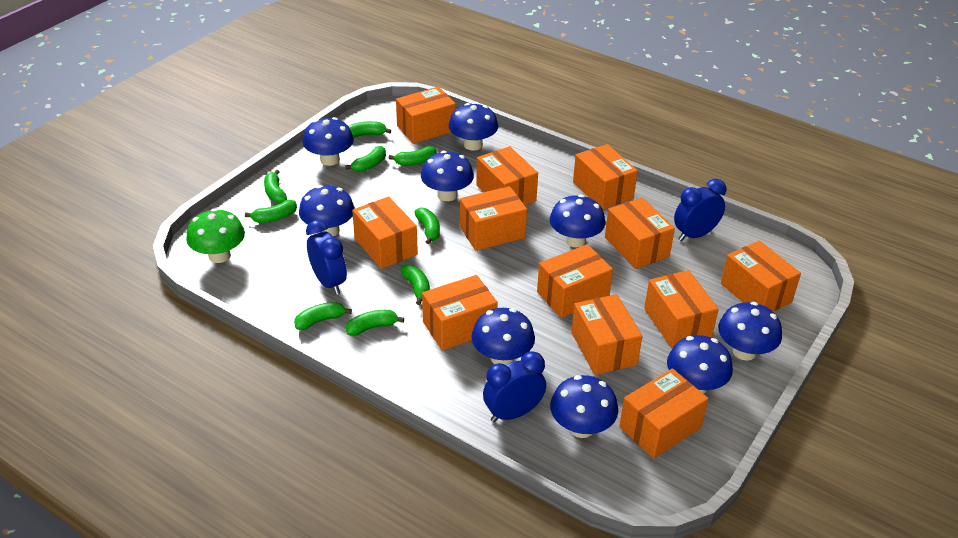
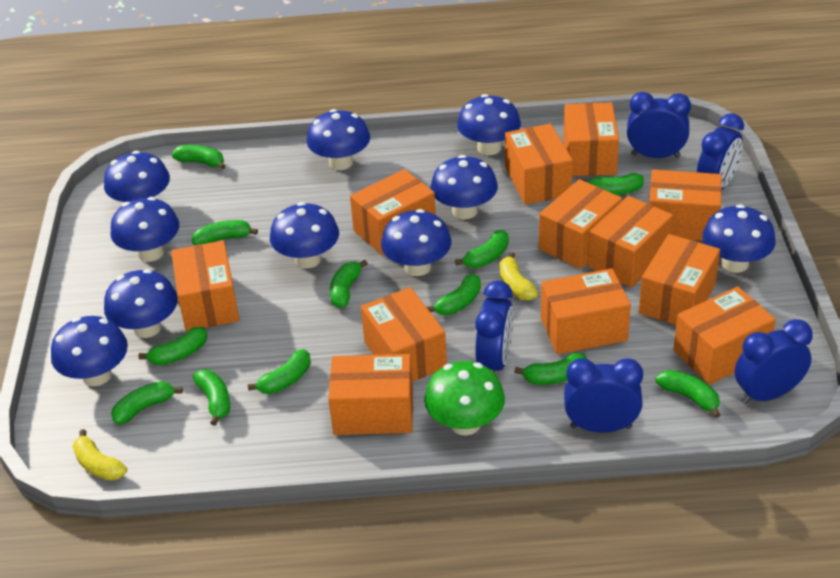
blue clock: [306,220,347,295] [483,351,546,422] [674,179,726,241] = 3 -> [475,281,514,372] [564,358,643,433] [627,92,691,158] [697,113,744,190] [735,319,813,404] = 5
blue mushroom: [299,185,355,236] [302,117,354,166] [421,151,474,201] [449,103,498,151] [472,308,535,365] [550,194,605,248] [550,375,618,438] [667,335,733,394] [718,302,782,361] = 9 -> [51,316,128,386] [104,151,170,202] [104,269,178,338] [110,197,179,262] [270,202,339,268] [307,109,370,170] [381,209,451,276] [431,155,498,219] [457,94,521,155] [702,204,776,273] = 10
green banana: [245,200,297,223] [264,170,287,203] [294,302,352,330] [345,146,386,172] [346,310,404,336] [349,121,391,138] [389,146,436,166] [400,265,430,305] [414,208,440,244] = 9 -> [111,381,183,424] [138,327,207,366] [172,145,226,169] [192,220,258,245] [193,369,230,426] [248,349,311,394] [330,260,368,308] [427,274,481,315] [455,230,509,268] [514,353,587,385] [581,173,644,195] [656,370,721,418] = 12
yellow banana: none = 0 -> [72,429,127,481] [500,252,538,300] = 2

